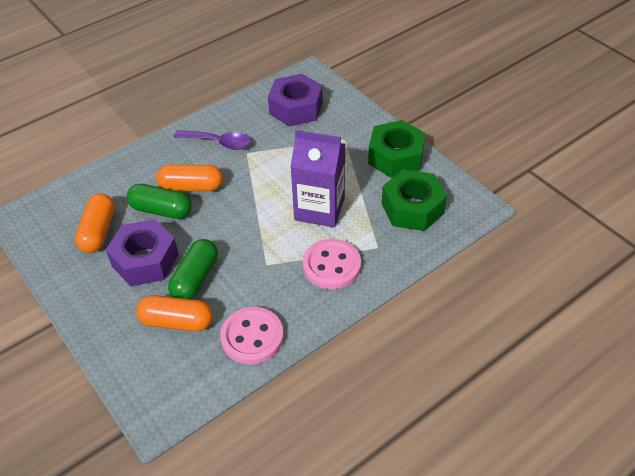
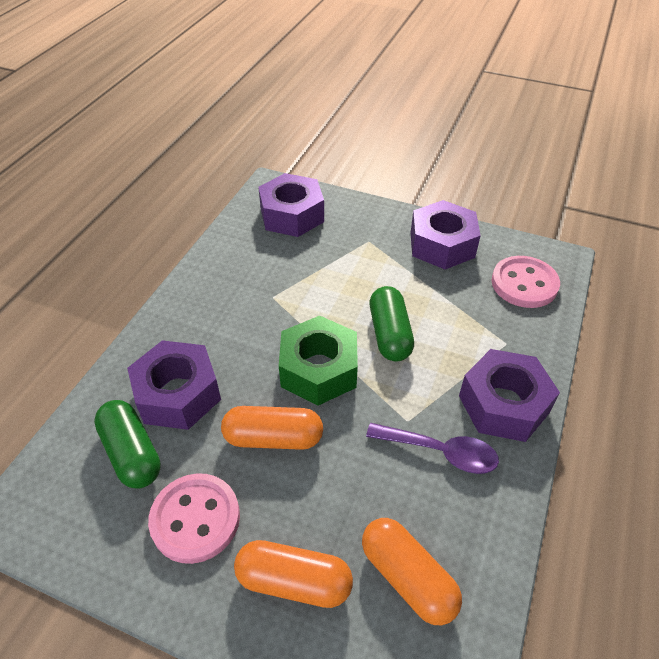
green nut: [368,120,426,178] [382,169,447,231] = 2 -> [279,316,358,406] = 1
purple carton: [290,130,345,228] = 1 -> none = 0
purple nut: [106,219,179,286] [268,74,323,127] = 2 -> [127,340,221,430] [258,173,324,237] [411,200,481,269] [459,349,560,442] = 4

